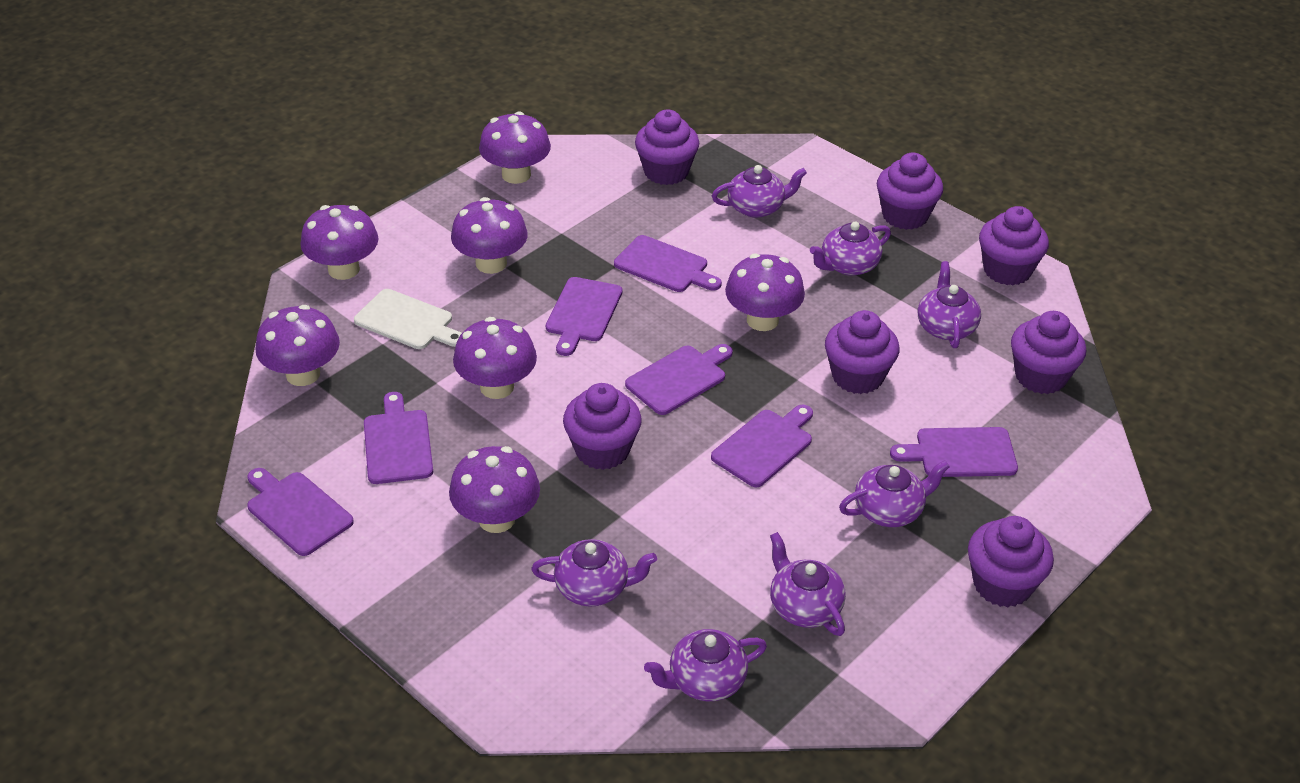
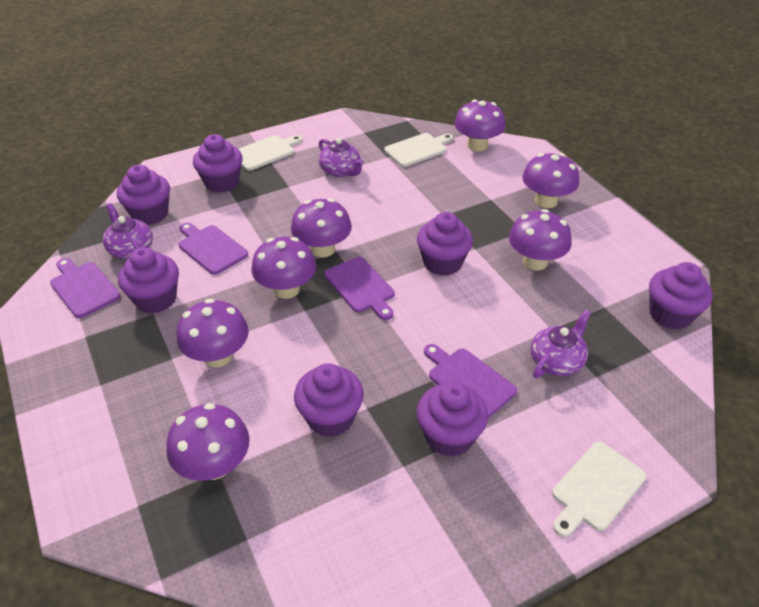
purple cutting board: [247,468,354,556] [364,392,433,484] [546,277,622,356] [614,235,722,292] [625,344,733,415] [711,405,813,487] [890,427,1018,477] = 7 -> [50,258,121,318] [178,223,248,275] [324,257,394,320] [424,344,517,418] = 4
purple teapot: [531,539,657,606] [644,629,767,701] [712,165,807,218] [770,532,846,636] [810,222,891,276] [839,460,950,527] [918,261,981,348] = 7 -> [103,203,153,259] [319,138,364,177] [531,310,591,378] = 3
white cutting board: [354,289,462,349] = 1 -> [239,135,302,171] [384,133,454,167] [552,442,647,537] = 3

